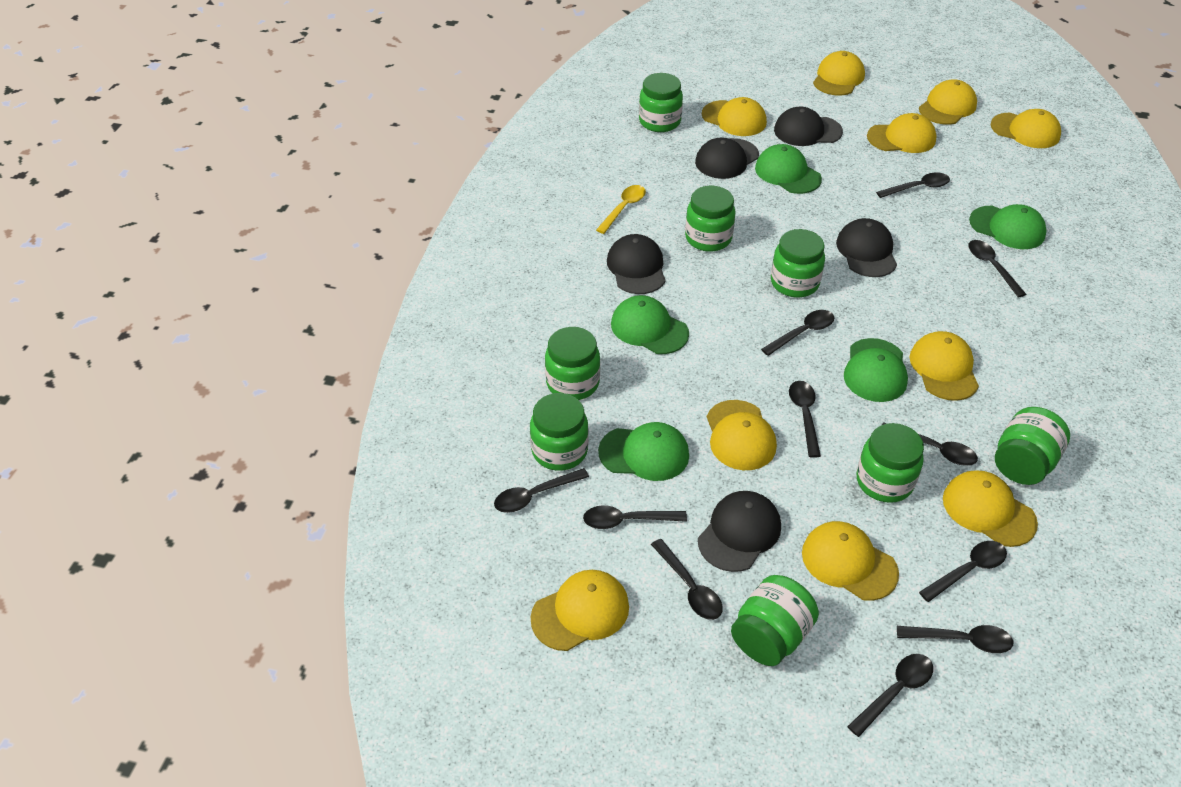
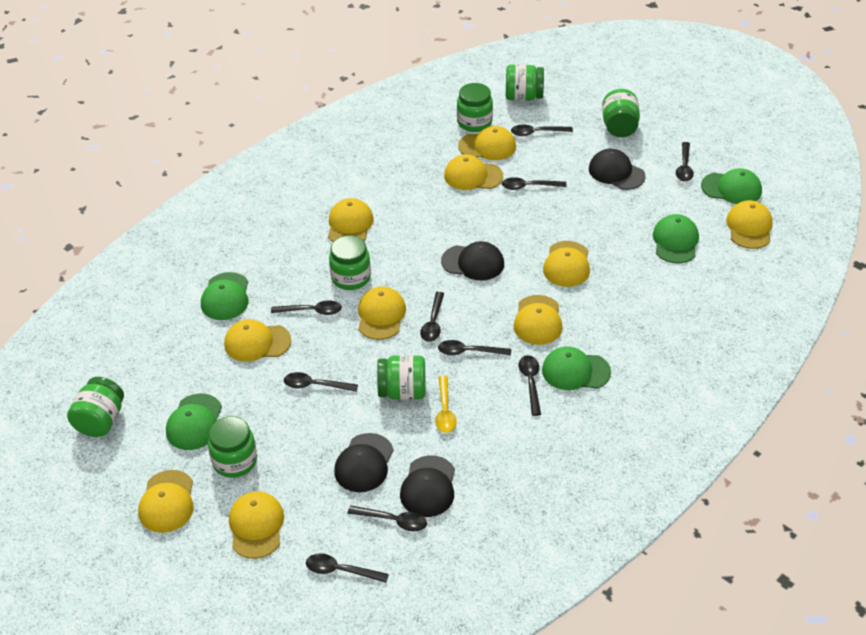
black cap: [607,234,666,294] [695,137,759,179] [698,491,781,572] [774,106,843,146] [836,218,897,277] = 5 -> [334,433,394,492] [400,455,455,517] [441,241,504,280] [589,149,645,190] = 4
black spoon: [494,468,589,513] [583,505,687,529] [651,539,723,620] [761,310,834,356] [789,381,821,458] [847,654,933,737] [876,172,950,198] [882,422,978,466] [897,625,1014,653] [919,541,1007,602] [968,240,1026,298] = 11 -> [271,300,342,315] [284,372,358,392] [306,553,389,583] [348,506,427,531] [420,292,444,342] [438,340,511,356] [502,177,567,190] [511,125,573,136] [519,355,541,416] [676,142,694,182] = 10
green jar: [530,393,589,471] [545,327,600,400] [639,73,683,132] [685,186,735,252] [731,575,819,666] [771,229,825,297] [856,423,924,503] [995,407,1070,485] = 8 -> [67,377,124,437] [208,416,257,478] [329,235,371,290] [377,355,425,400] [457,83,493,132] [506,64,544,101] [602,89,640,137] = 7

